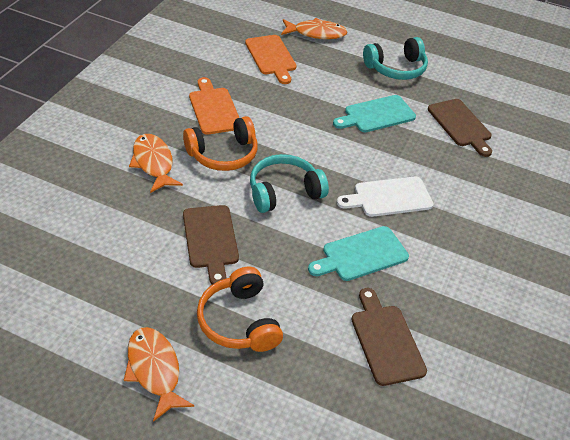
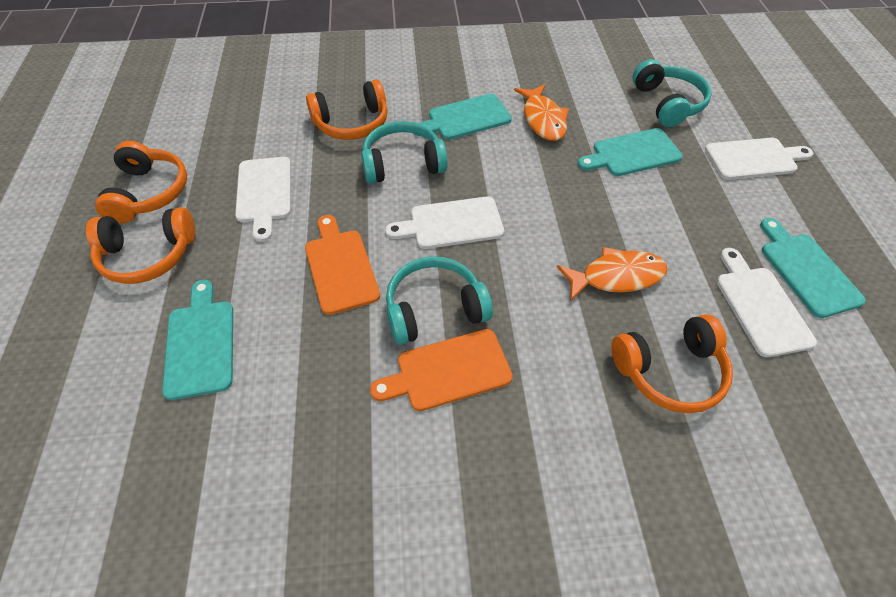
brown cutting board: [183,205,239,285] [351,288,427,386] [428,99,492,157] = 3 -> none = 0
orange fish: [124,327,194,422] [129,134,183,193] [281,18,347,39] = 3 -> [514,84,569,141] [557,247,668,301] = 2
orange headphones: [183,116,258,171] [197,266,283,352] = 2 -> [86,207,195,284] [95,141,187,223] [306,80,388,140] [611,314,733,413] = 4
turquoise cutting board: [308,226,409,281] [333,95,416,132] = 2 -> [162,280,233,400] [413,94,512,140] [578,128,683,176] [760,218,866,318] = 4
turquoise headphones: [250,154,329,213] [363,37,428,80] = 2 -> [361,121,448,184] [386,256,493,345] [632,59,712,127] = 3
white cutting board: [337,177,433,217] = 1 -> [235,157,291,242] [385,197,504,249] [705,138,813,180] [716,248,817,357] = 4

